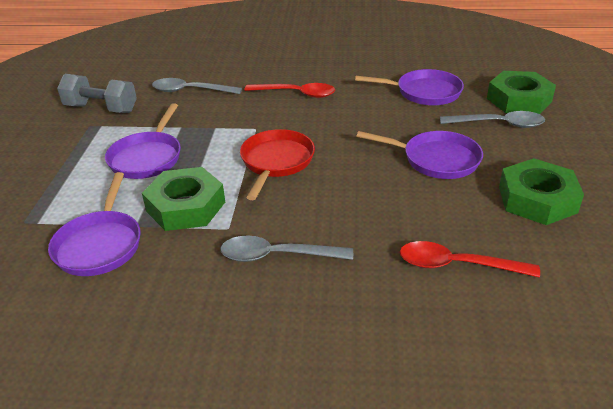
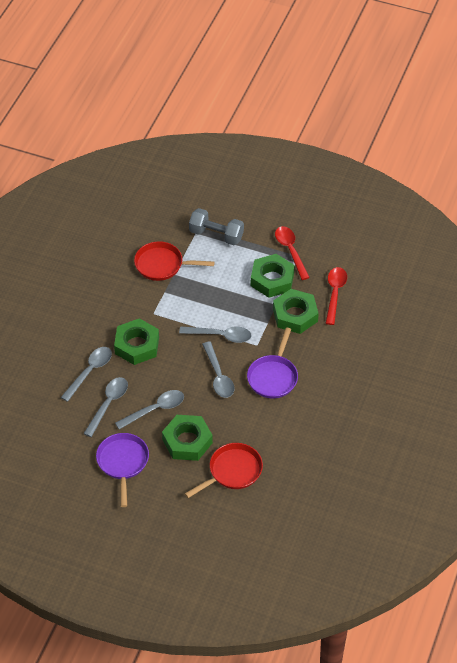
green nut: [142,167,225,231] [487,71,556,114] [499,158,584,225] = 3 -> [114,318,159,365] [162,415,213,461] [251,254,295,298] [273,289,319,334] = 4
grey spoon: [152,78,242,94] [220,236,353,262] [440,111,545,128] = 3 -> [61,347,112,402] [83,377,128,437] [115,390,184,430] [179,326,251,343] [202,342,235,398] = 5
purple pan: [48,172,141,276] [105,103,181,179] [355,69,464,106] [357,131,483,179] = 4 -> [96,433,149,507] [247,328,298,398] = 2
red pan: [240,129,315,200] = 1 -> [134,241,215,281] [185,443,263,498] = 2

